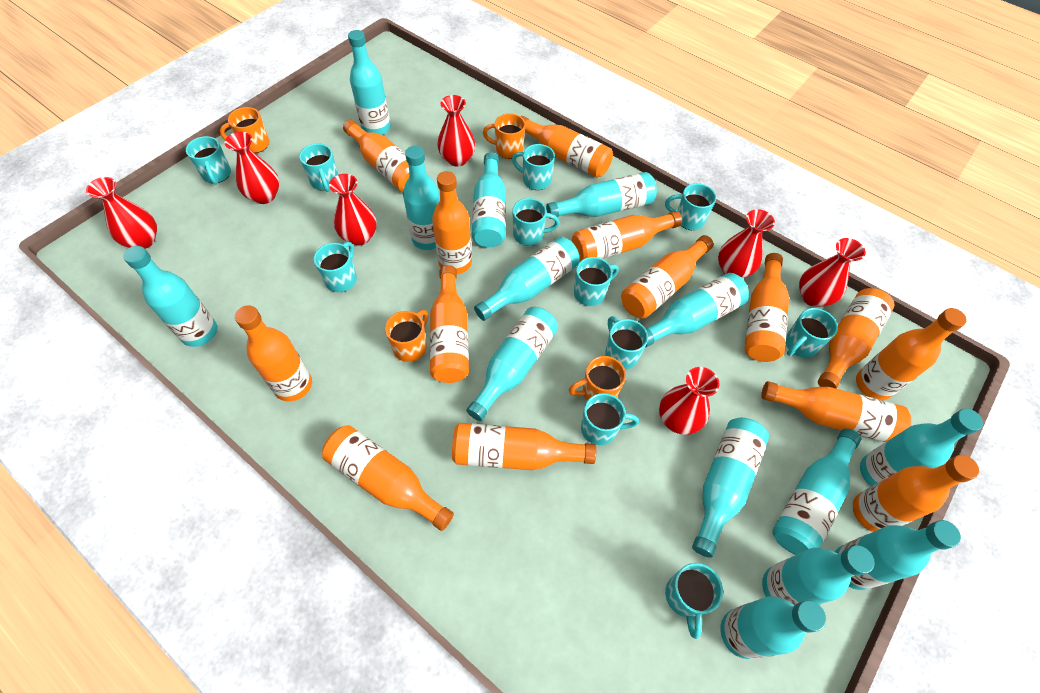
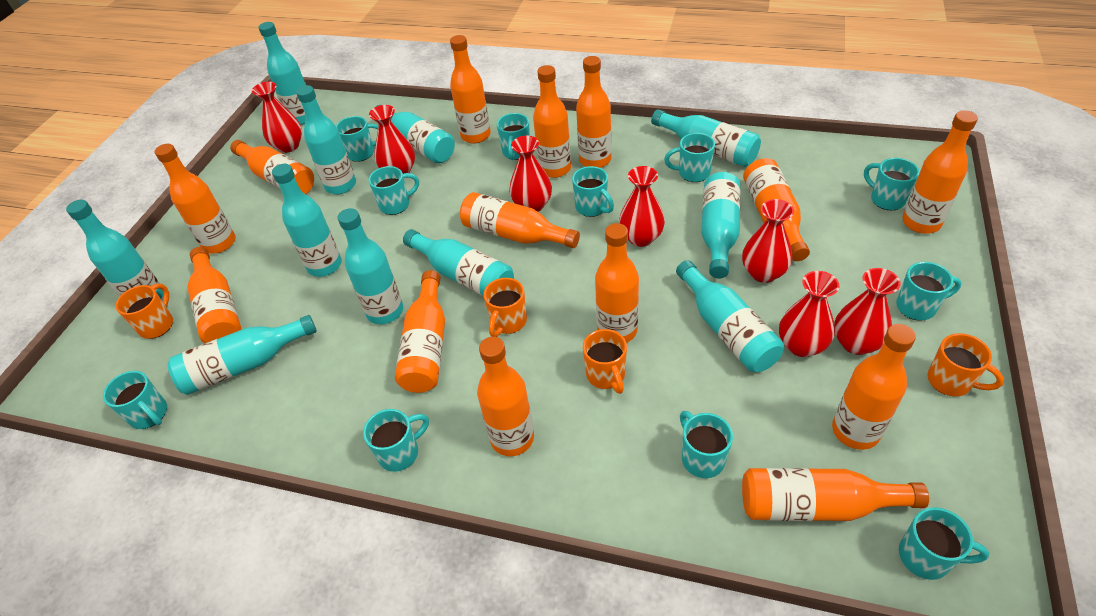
turquoise bottle: [123,246,217,347] [348,30,391,135] [403,146,440,250] [466,307,558,421] [471,152,506,248] [474,237,580,321] [546,172,657,219] [645,273,749,347] [692,418,769,558] [720,596,826,659] [762,545,875,605] [772,429,861,555] [835,520,961,590] [860,409,983,486] = 14 -> [66,200,164,298] [168,315,317,395] [258,22,306,125] [272,164,342,277] [296,85,356,194] [338,208,403,324] [376,105,455,164] [403,229,514,297] [651,109,761,167] [676,260,784,372] [701,172,741,279] = 11

